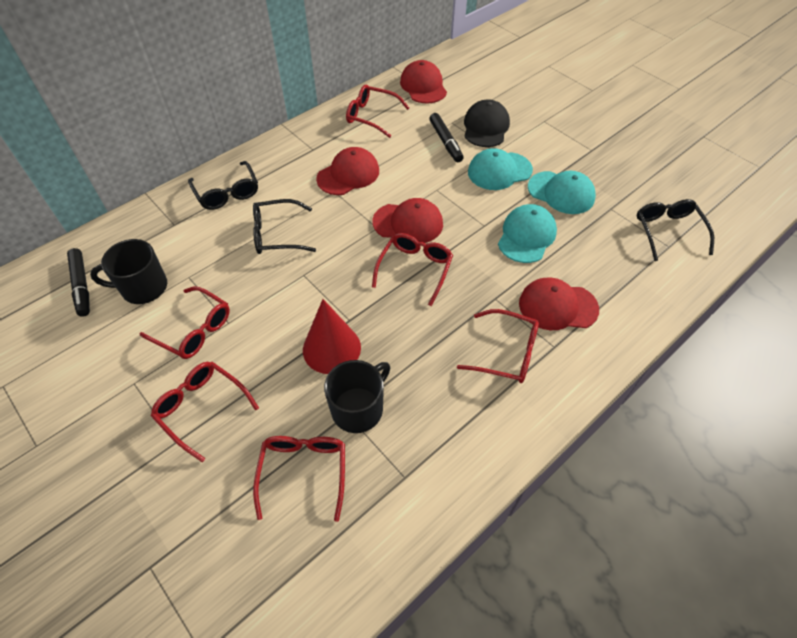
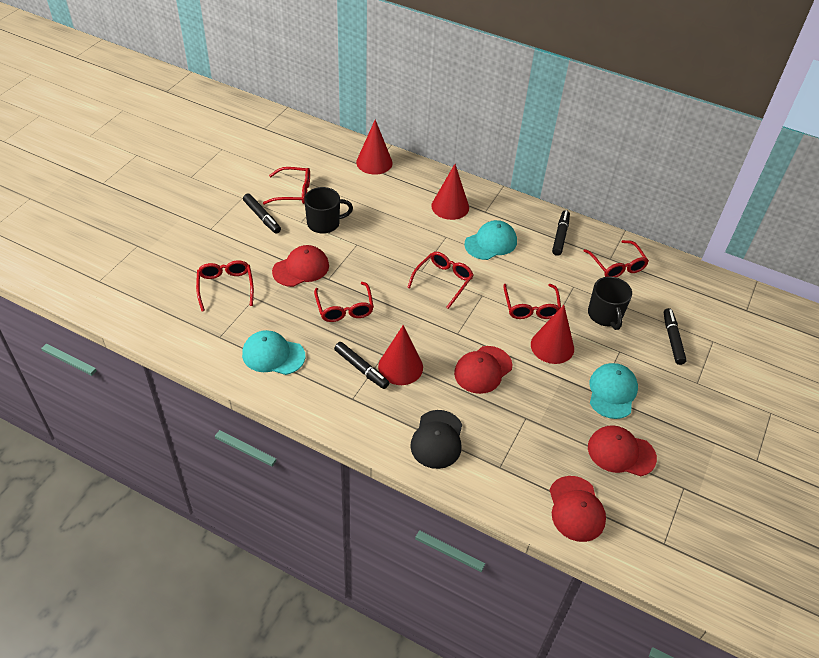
black glasses: [188,161,258,210] [253,199,316,254] [637,199,714,261] = 3 -> none = 0
black marker: [67,248,90,317] [429,113,464,162] = 2 -> [243,194,281,234] [334,342,389,389] [552,210,570,256] [664,308,687,365] = 4
red cone: [303,299,361,374] = 1 -> [356,120,393,175] [378,325,423,385] [431,164,469,220] [531,305,574,364] = 4

